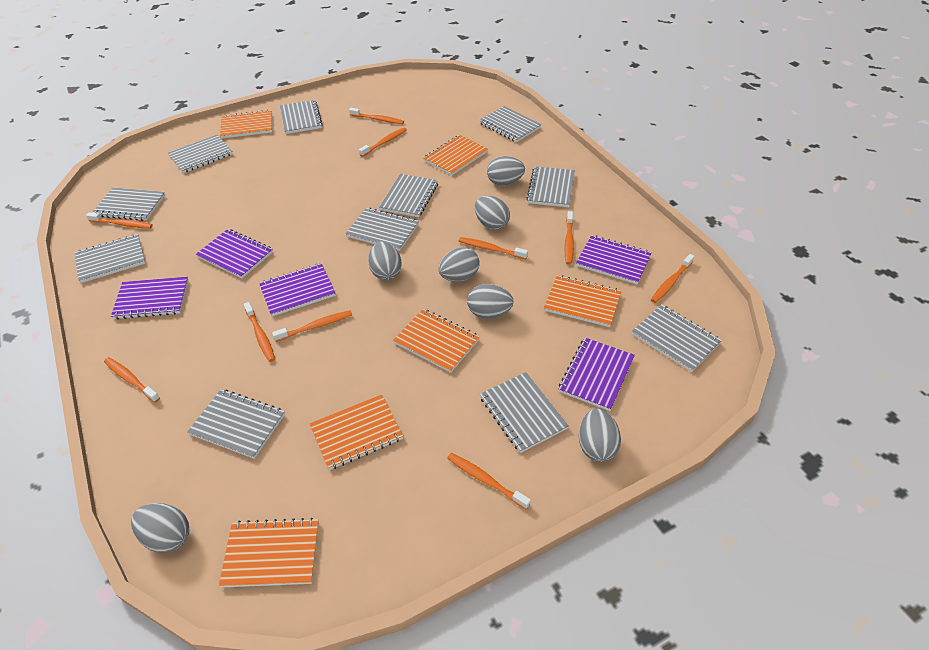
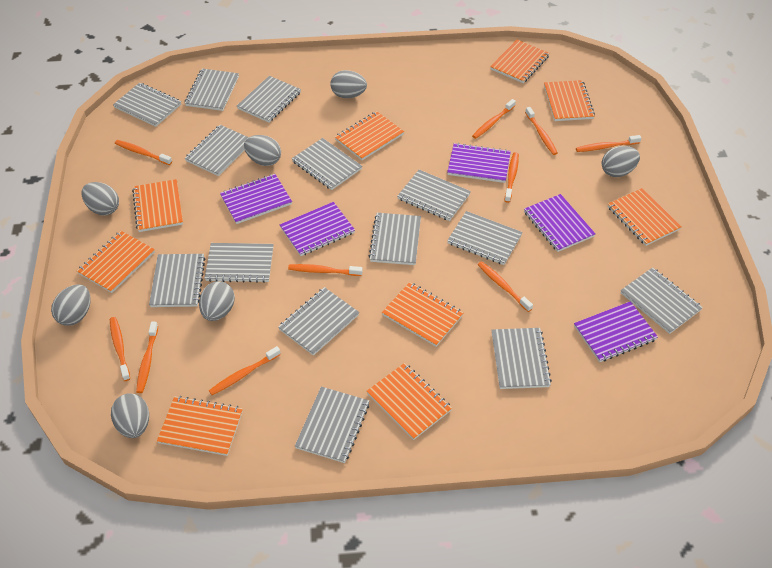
grey notebook: [74,234,145,283] [92,188,165,221] [168,135,233,173] [187,389,285,459] [280,100,323,134] [345,208,419,251] [379,174,438,217] [479,106,542,142] [480,372,569,453] [527,166,575,207] [632,304,722,372] = 11 -> [113,83,181,127] [149,254,205,307] [185,69,239,111] [185,125,248,176] [205,243,273,283] [237,76,301,123] [278,287,359,356] [292,138,362,190] [295,387,370,463] [369,213,421,265] [398,170,471,221] [447,211,523,265] [492,328,552,389] [621,267,703,334] = 14
orange notebook: [219,518,319,587] [220,110,272,139] [310,394,403,470] [393,309,480,373] [423,135,488,176] [544,275,621,327] = 6 -> [77,231,155,293] [132,179,183,232] [157,396,243,456] [335,111,404,160] [366,363,452,440] [382,282,464,347] [490,40,550,83] [544,80,595,121] [608,188,682,246] = 9

